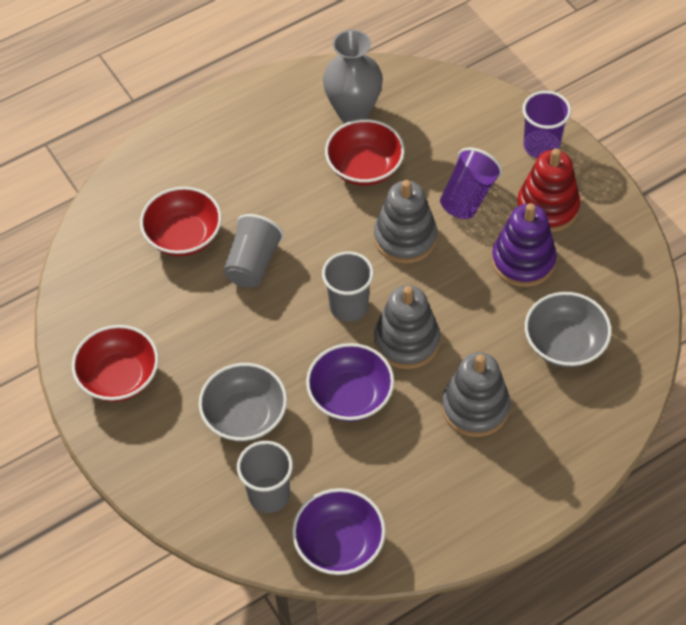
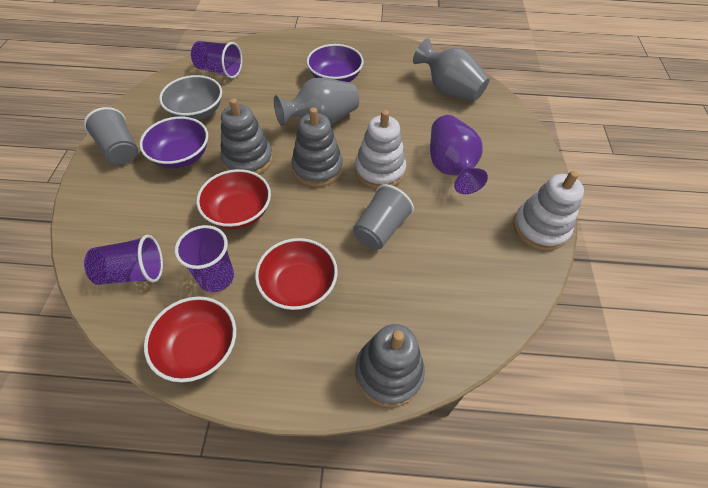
grey bowl: [199,363,287,442] [525,292,612,368] = 2 -> [159,75,222,120] = 1
grey cup: [223,214,284,288] [237,441,293,513] [322,251,374,322] = 3 -> [84,107,138,165] [353,184,414,249] = 2
grey vase: [323,30,383,123] = 1 -> [274,78,359,127] [413,38,489,101] = 2
purple cup: [440,147,502,219] [522,91,571,158] = 2 -> [84,235,163,285] [175,225,234,292] [191,41,242,78] = 3
purple stacking toy: [492,203,557,287] = 1 -> none = 0
purple vase: none = 0 -> [430,115,488,194] = 1
red stacking toy: [517,148,580,232] = 1 -> none = 0
white stacking toy: none = 0 -> [355,110,406,189] [513,171,584,251] = 2

